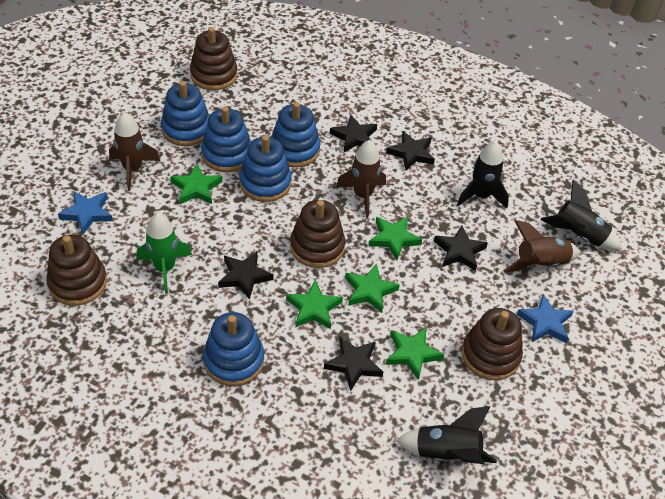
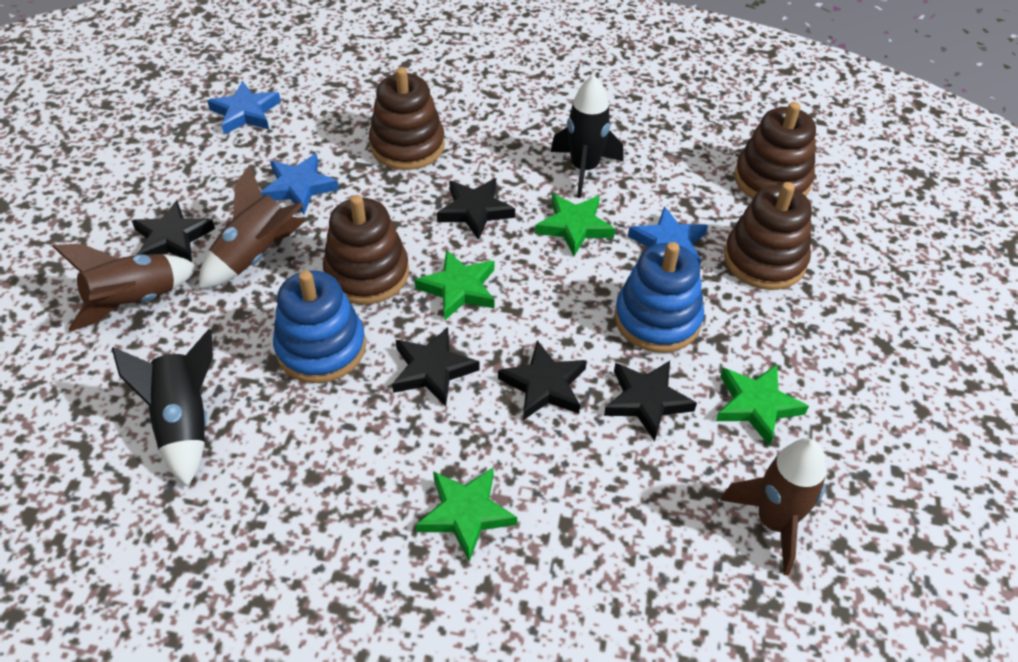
black rocket: [396,406,497,464] [457,141,509,209] [540,179,622,250] = 3 -> [112,329,213,487] [551,75,624,198] = 2
blue stacking toy: [161,81,210,146] [201,106,251,172] [203,312,264,386] [239,135,292,202] [271,102,320,167] = 5 -> [273,270,366,383] [615,242,704,353] = 2
blue star: [58,191,113,234] [517,294,574,343] = 2 -> [207,81,281,135] [261,154,339,214] [628,206,708,266] = 3
green rocket: [136,213,192,294] = 1 -> none = 0
green star: [170,163,222,204] [286,280,343,329] [345,264,400,313] [369,217,422,260] [386,328,444,380] = 5 -> [415,250,495,321] [416,467,517,562] [535,193,615,256] [716,364,809,446] = 4

